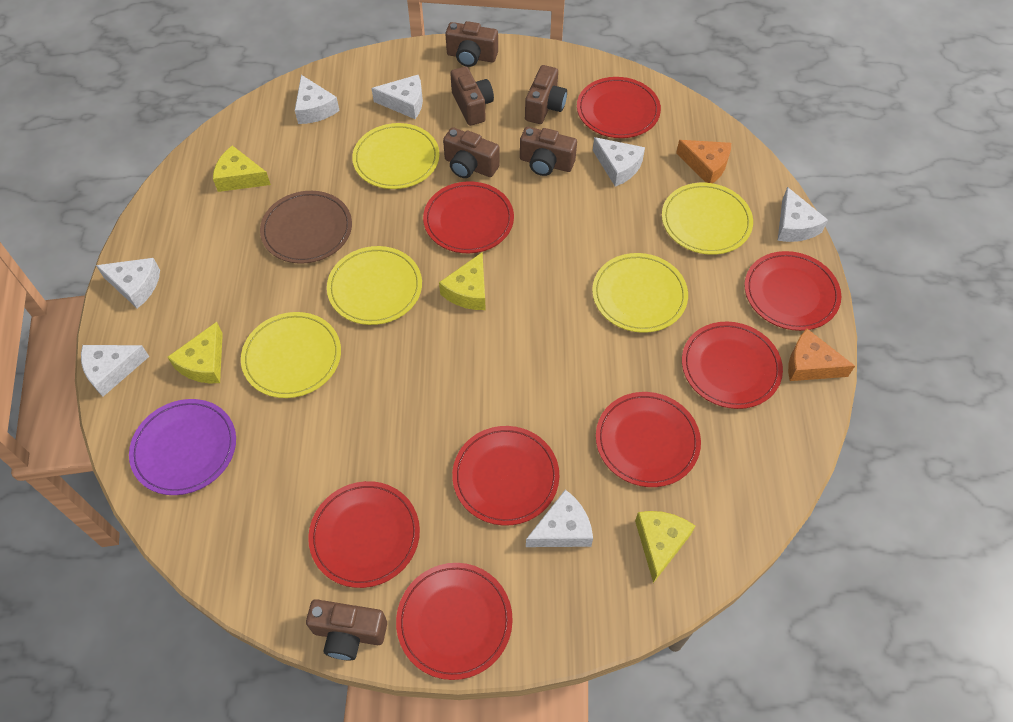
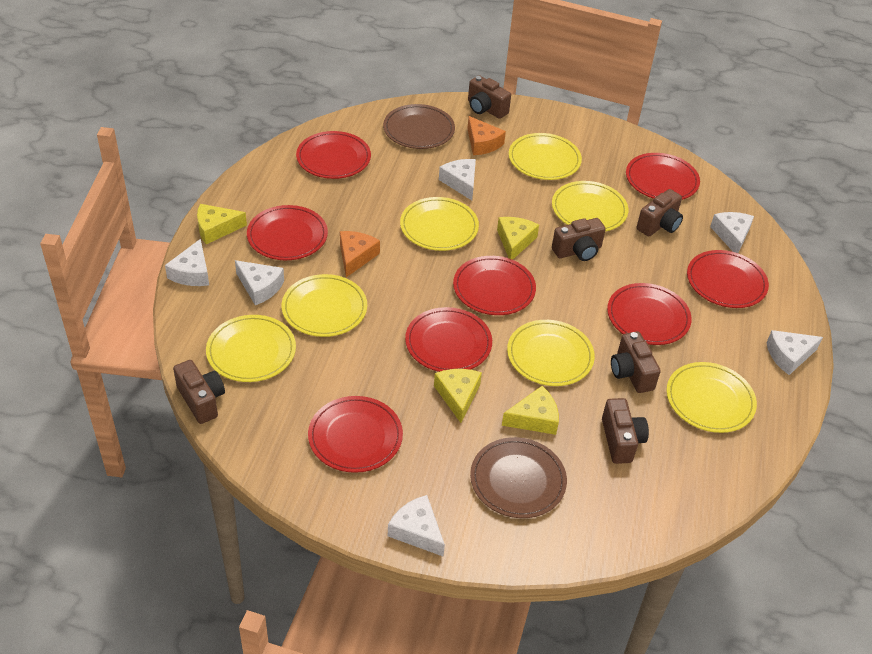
brown plate: [260,191,352,264] = 1 -> [383,104,455,149] [470,437,567,518] = 2
purple plate: [129,399,236,495] = 1 -> none = 0
white cheese: [81,345,149,397] [96,258,160,309] [295,75,340,124] [371,75,423,119] [526,489,593,547] [593,137,645,186] [778,187,828,242] = 7 -> [165,239,209,286] [235,260,284,305] [388,495,445,557] [439,159,476,200] [710,212,754,253] [766,330,823,375] = 6
yellow plate: [241,312,341,398] [327,246,422,325] [352,123,439,189] [592,253,688,333] [662,183,753,255] = 5 -> [206,315,296,382] [282,274,367,337] [400,197,479,251] [507,320,595,386] [509,133,582,180] [552,181,628,232] [666,362,757,433] = 7

